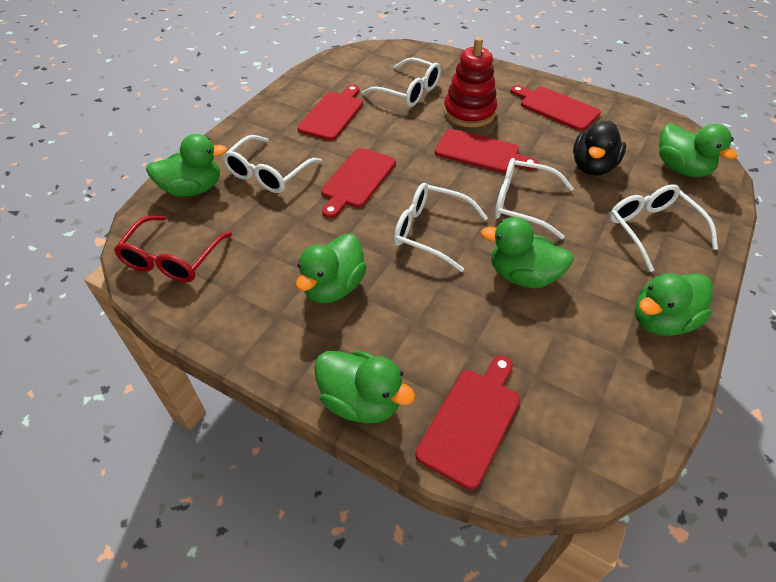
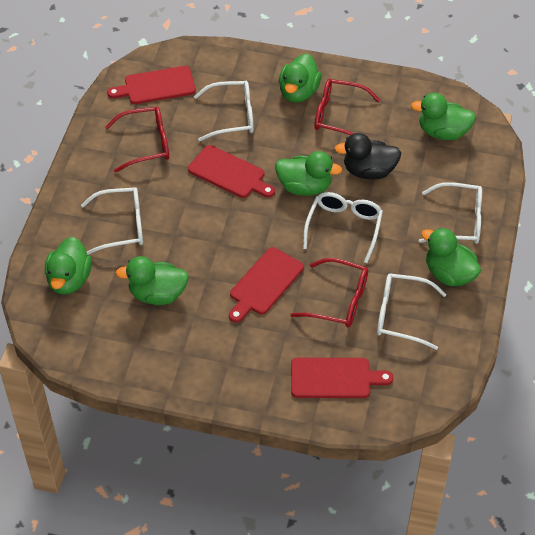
red cutting board: [297,85,363,141] [321,148,396,218] [415,356,520,490] [435,129,538,173] [510,85,601,131] = 5 -> [107,66,196,104] [188,145,275,198] [229,247,304,323] [291,358,393,398] = 4
red glasses: [114,216,232,282] = 1 -> [105,106,169,173] [290,258,368,327] [314,79,380,135] = 3
red stacking toy: [444,37,497,127] = 1 -> none = 0

